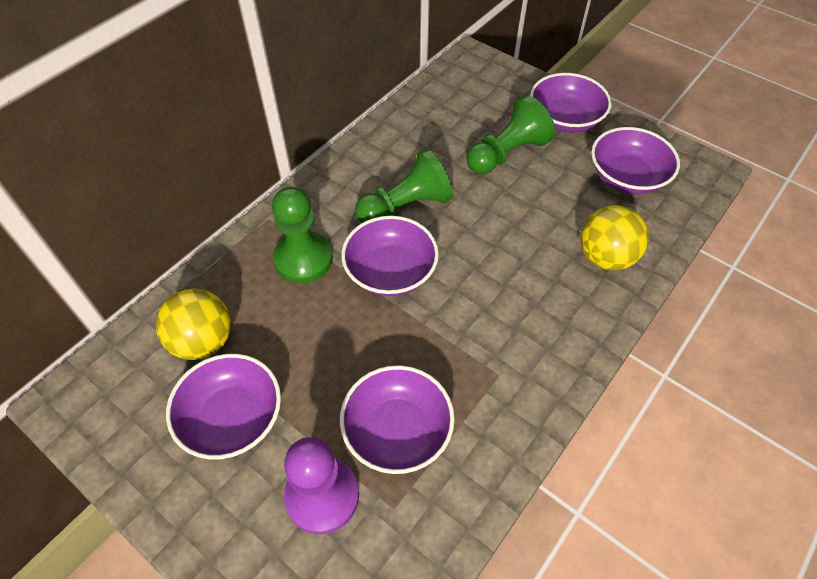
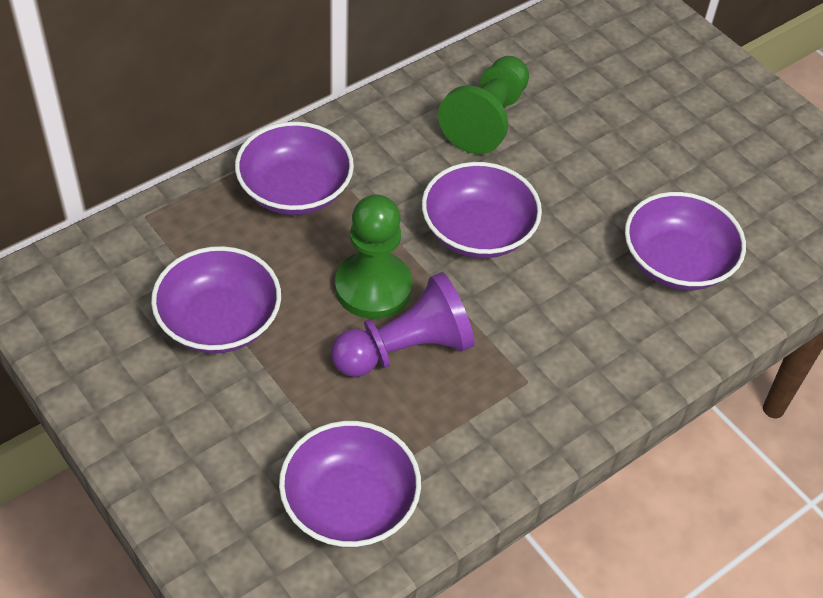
green pawn: [272,187,333,283] [355,149,453,223] [466,95,555,174] = 3 -> [335,194,412,319] [438,56,529,154] = 2
yellow ball: [156,289,231,360] [581,205,649,271] = 2 -> none = 0

